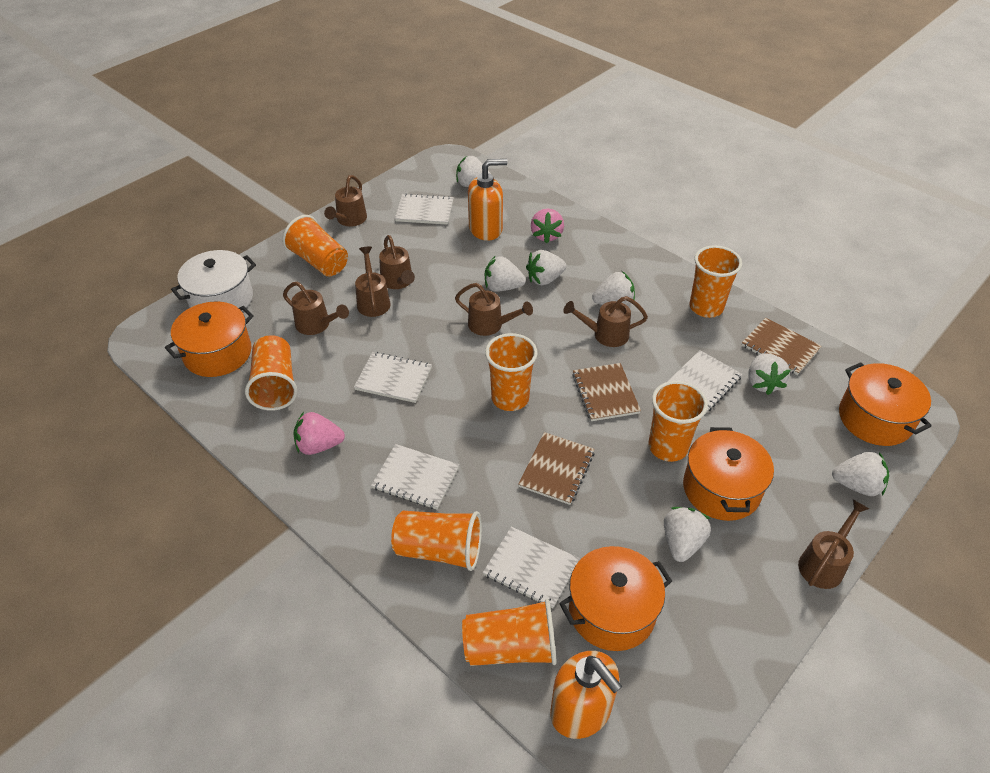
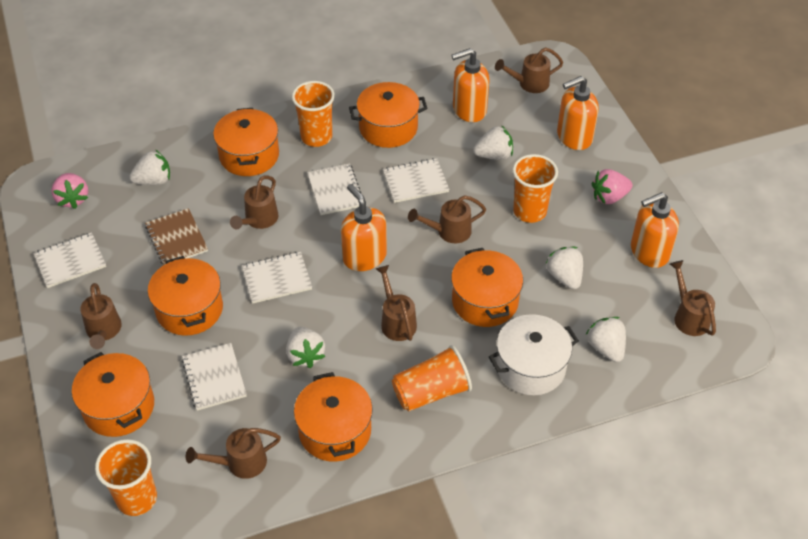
brown notebook: [518,432,595,505] [572,363,641,421] [742,318,822,375] = 3 -> [145,208,208,265] = 1
orange cup: [245,335,298,411] [282,215,348,276] [391,511,482,571] [462,599,557,666] [485,333,538,411] [649,381,708,462] [689,245,742,318] = 7 -> [95,439,157,516] [292,81,335,147] [392,345,472,411] [513,154,558,223] = 4
orange pot: [165,301,254,377] [559,546,672,651] [683,427,774,521] [839,362,932,446] = 4 -> [72,352,154,437] [148,256,223,336] [213,108,279,176] [294,372,373,462] [349,82,428,148] [451,248,523,327] = 6
orange soap dispenser: [468,159,508,241] [550,651,622,739] = 2 -> [341,184,387,271] [451,48,490,122] [557,76,599,150] [631,192,679,268] = 4
white strawberry: [456,156,491,187] [485,256,526,292] [526,250,566,286] [592,271,635,306] [664,507,711,562] [749,353,790,395] [832,452,889,496] = 7 -> [129,150,170,185] [286,327,325,368] [473,125,513,160] [545,247,583,289] [586,317,626,362] = 5

